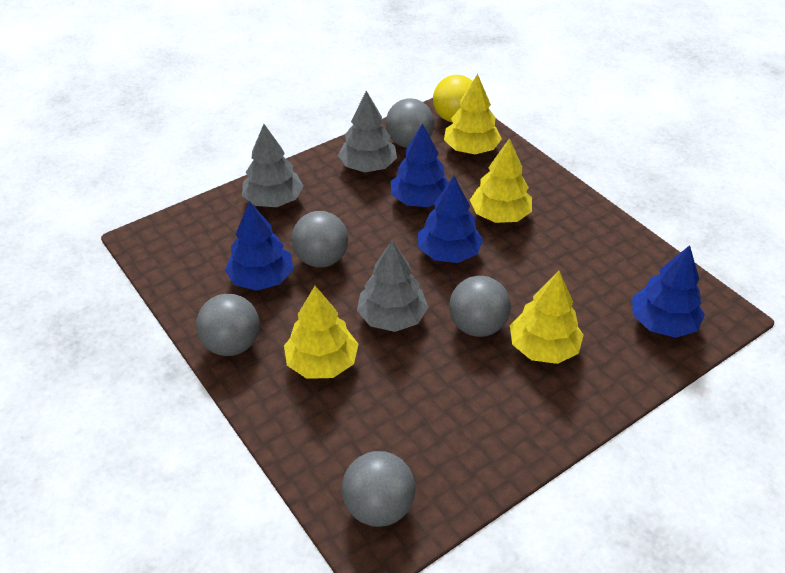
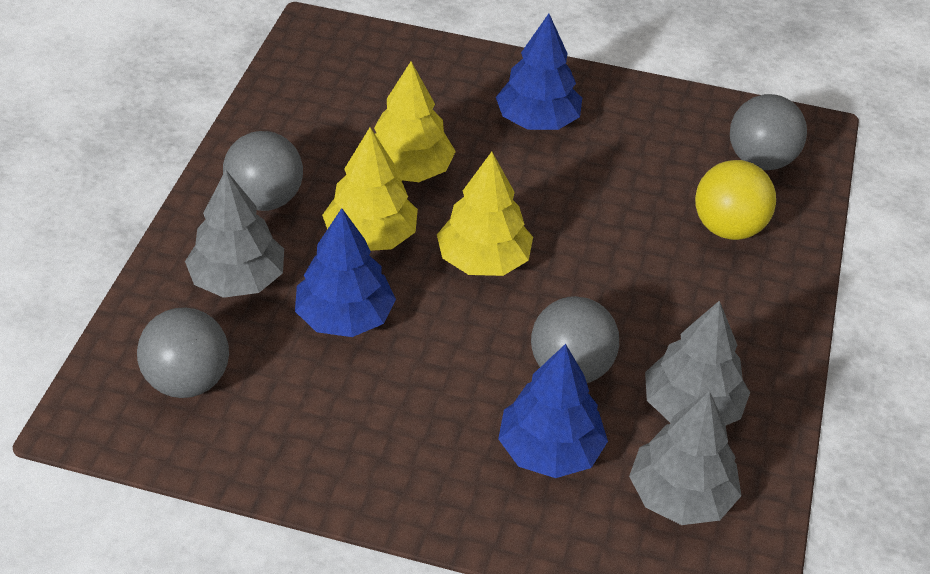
blue tree: [225,201,293,291] [391,123,449,207] [418,176,483,263] [632,245,705,338] = 4 -> [295,208,396,337] [496,14,582,130] [498,344,608,478] = 3
grey ball: [196,294,260,356] [292,211,348,268] [342,451,415,527] [386,98,434,148] [449,276,511,337] = 5 -> [137,307,229,398] [223,131,303,211] [531,296,619,383] [730,94,807,170] = 4
yellow tree: [284,286,358,379] [444,74,502,154] [470,138,532,223] [510,271,584,364] = 4 -> [322,127,418,251] [374,61,456,182] [437,152,533,276] = 3

